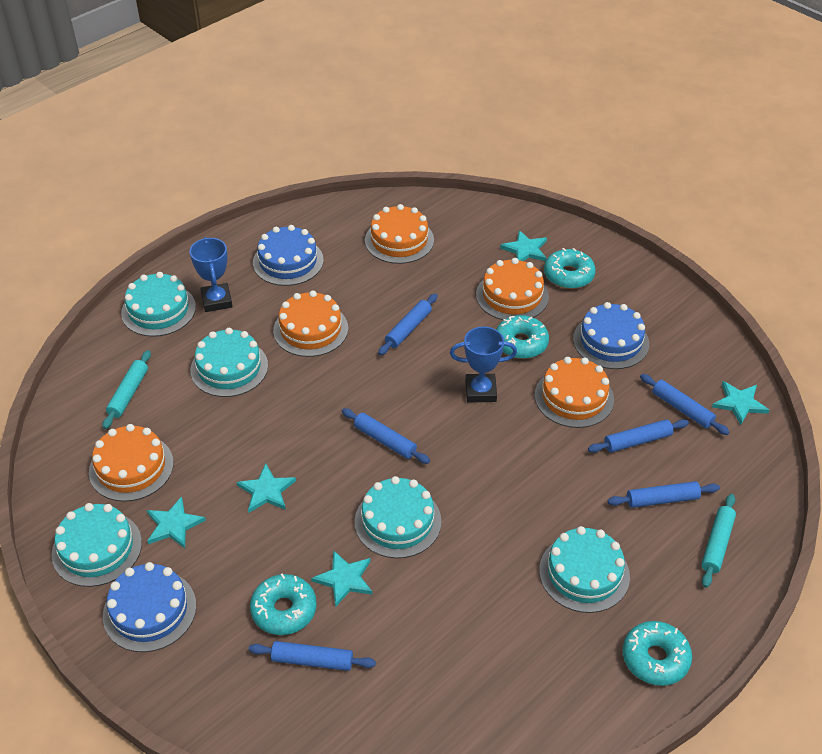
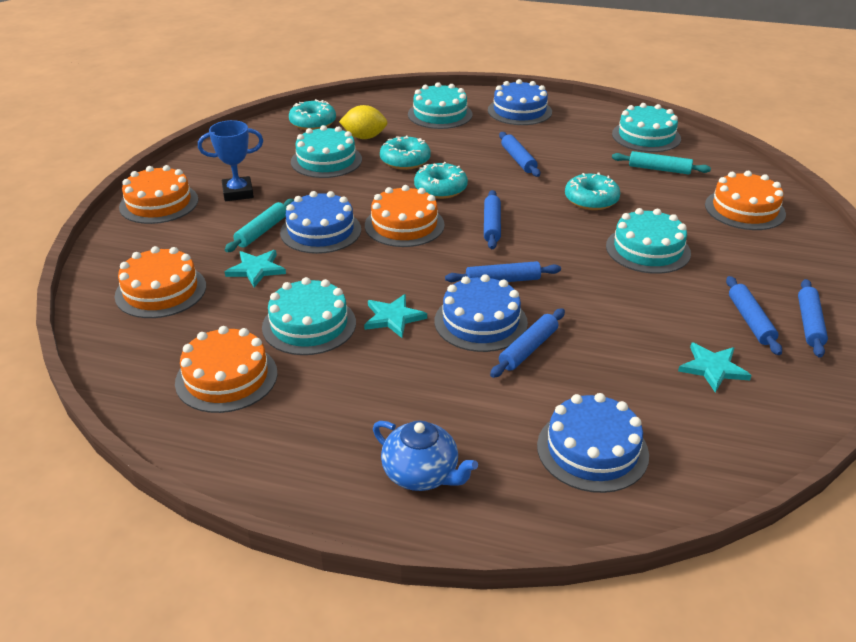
blue cake: [103,562,196,652] [253,225,324,286] [573,302,649,369] = 3 -> [280,191,361,254] [435,274,528,352] [488,79,552,125] [537,393,649,493] = 4
blue teapot: none = 0 -> [373,421,478,491] = 1
blue trophy: [190,237,233,312] [450,327,517,402] = 2 -> [198,120,263,201] = 1
turquoise star: [147,496,206,548] [237,464,296,513] [311,550,372,607] [500,230,547,261] [712,381,769,425] = 5 -> [225,250,286,288] [364,294,427,338] [678,342,752,392] = 3
yellow lemon: none = 0 -> [339,105,387,139] = 1

